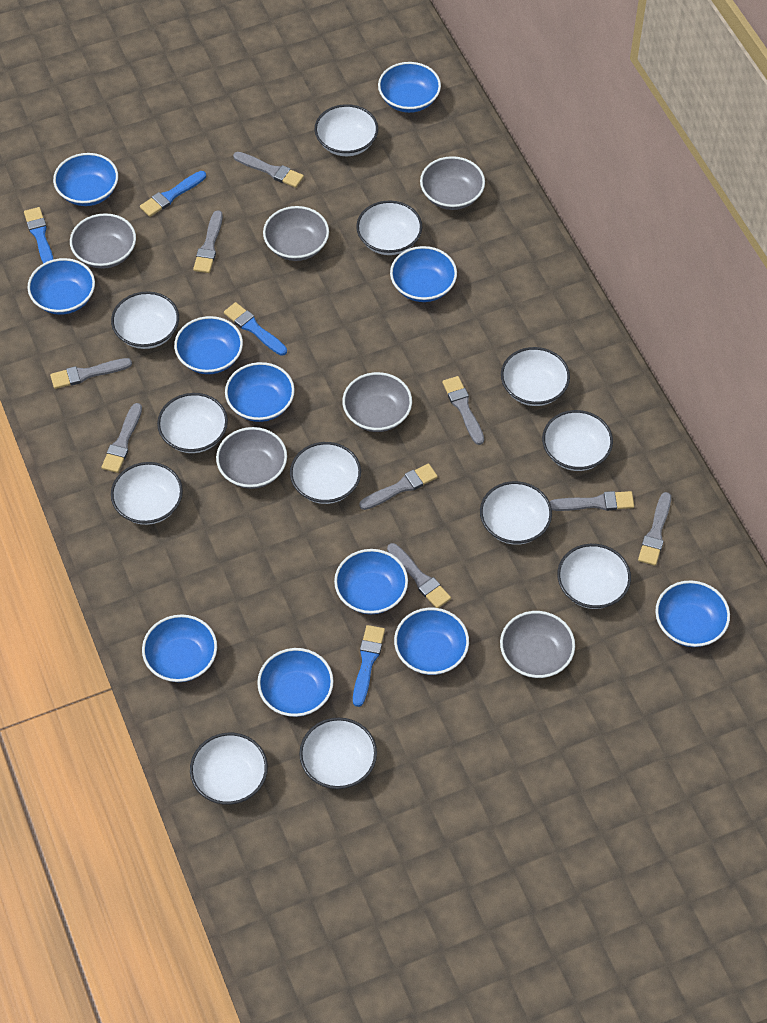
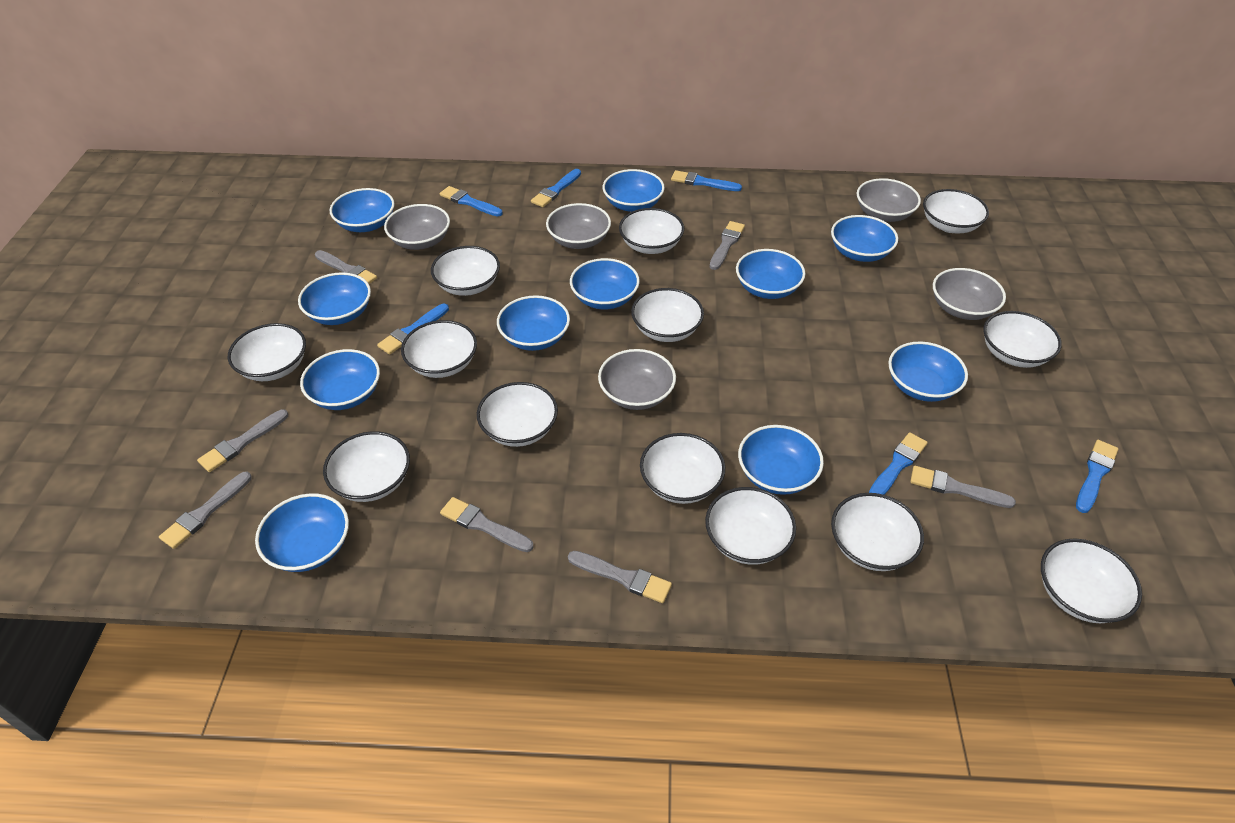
blue brush: [24,207,53,264] [140,171,206,217] [224,302,287,356] [353,625,385,707] = 4 -> [377,304,449,355] [440,186,503,217] [531,169,581,207] [671,170,742,191] [869,432,928,495] [1076,440,1118,513] = 6
grey bowl: [70,213,136,269] [216,427,287,489] [263,206,329,261] [342,372,412,432] [420,156,485,210] [500,611,575,678] = 6 -> [384,204,450,250] [546,203,611,249] [598,349,676,410] [857,178,921,222] [933,268,1006,320] = 5
grey brush: [50,358,132,389] [101,403,142,473] [193,210,223,273] [233,152,304,188] [359,464,438,510] [387,543,451,608] [442,376,484,445] [550,491,634,511] [638,492,671,566] = 9 -> [159,472,252,549] [197,409,288,472] [315,250,377,284] [440,497,534,552] [568,551,672,603] [710,221,745,270] [910,466,1016,508] = 7
white bowl: [111,291,179,349] [111,462,183,525] [157,393,228,453] [190,733,268,805] [290,442,361,504] [299,718,377,789] [314,104,378,156] [356,200,422,255] [480,481,552,545] [501,347,570,406] [542,410,613,471] [557,544,631,609] = 12 -> [228,323,306,381] [323,431,410,502] [401,320,477,378] [431,246,500,296] [477,382,558,447] [619,208,684,254] [631,288,704,342] [640,433,725,504] [705,487,796,565] [831,493,924,571] [923,189,989,233] [983,311,1062,368] [1041,538,1142,623] = 13

